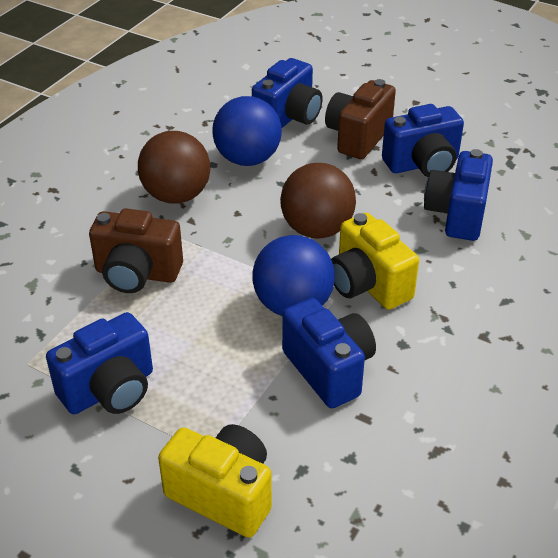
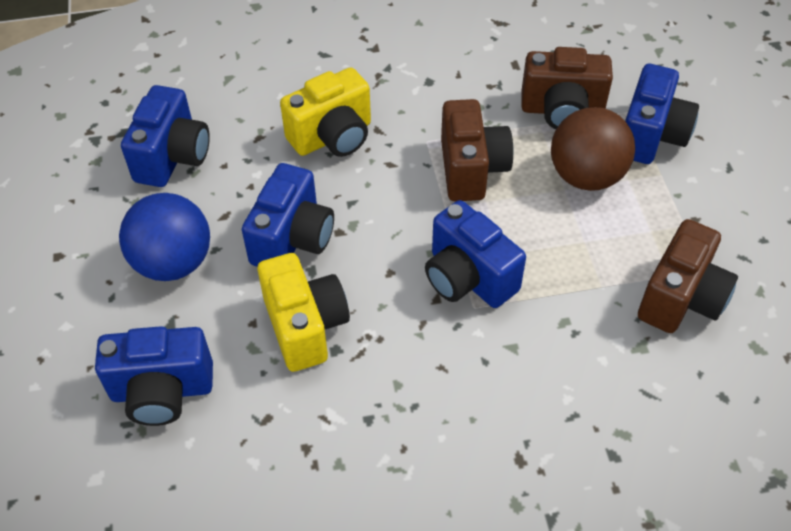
blue ball: [212,96,282,166] [252,235,335,316] = 2 -> [119,193,210,281] = 1
brown ball: [138,131,210,204] [280,163,356,239] = 2 -> [551,107,635,191] = 1
brown camera: [89,208,183,293] [325,79,396,159] = 2 -> [441,99,514,201] [521,47,613,129] [638,219,738,333] = 3

